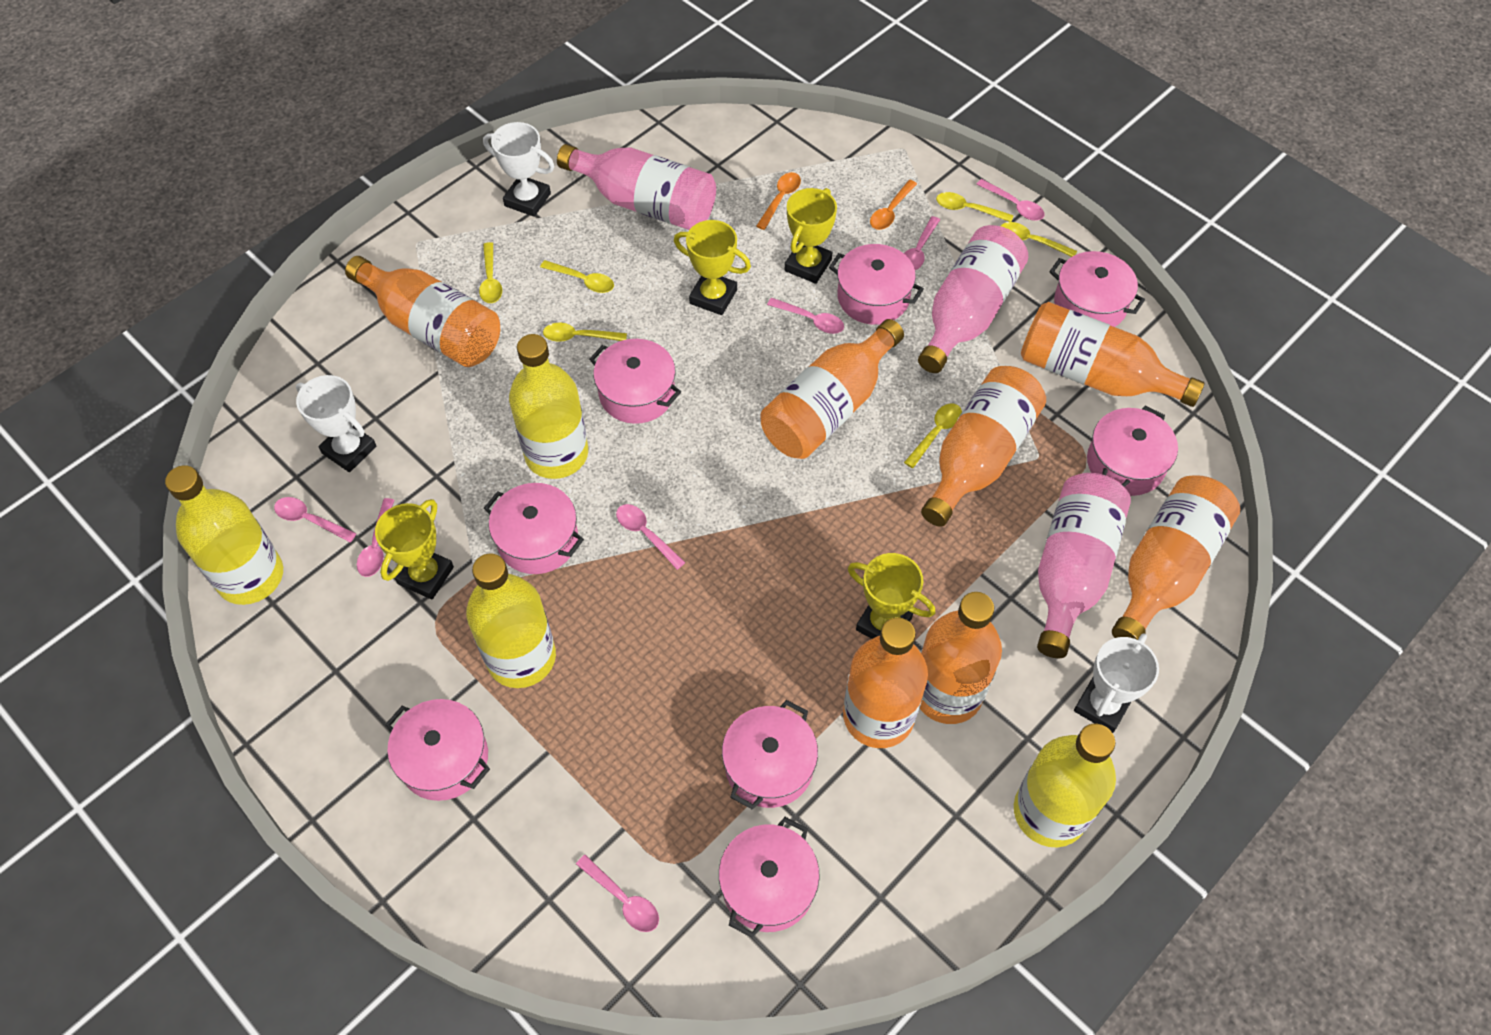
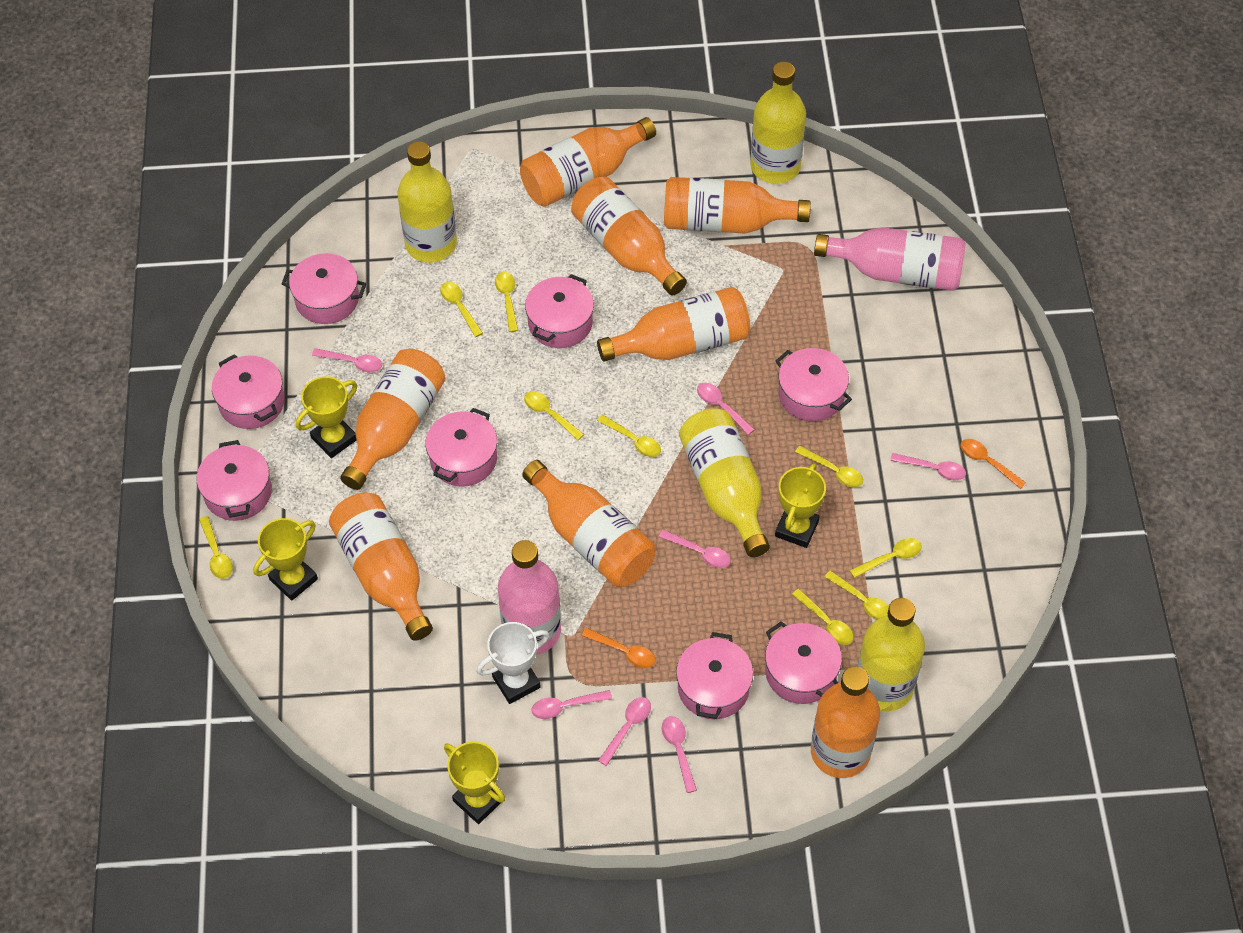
orange bottle: [345,256,500,367] [761,319,904,459] [843,617,928,748] [920,592,1002,724] [921,366,1046,527] [1021,302,1205,407] [1112,475,1240,640] = 7 -> [329,493,433,641] [340,349,445,490] [520,117,656,207] [522,460,655,587] [571,177,687,295] [597,287,750,362] [664,177,811,234] [811,666,880,778] = 8
pink bottle: [557,144,716,230] [918,225,1028,373] [1037,473,1131,658] = 3 -> [498,540,561,654] [814,227,966,291] = 2
white trophy: [296,375,376,472] [483,122,555,217] [1074,633,1159,733] = 3 -> [477,622,549,704] = 1
yellow spoon: [479,242,502,303] [540,260,614,293] [543,323,627,342] [904,404,962,468] [936,192,1014,222] [1001,222,1077,257] = 6 -> [199,516,233,579] [440,282,483,337] [495,272,518,332] [524,391,584,440] [597,415,661,457] [792,589,854,645] [795,446,863,487] [825,570,889,620] [850,538,922,578] = 9

